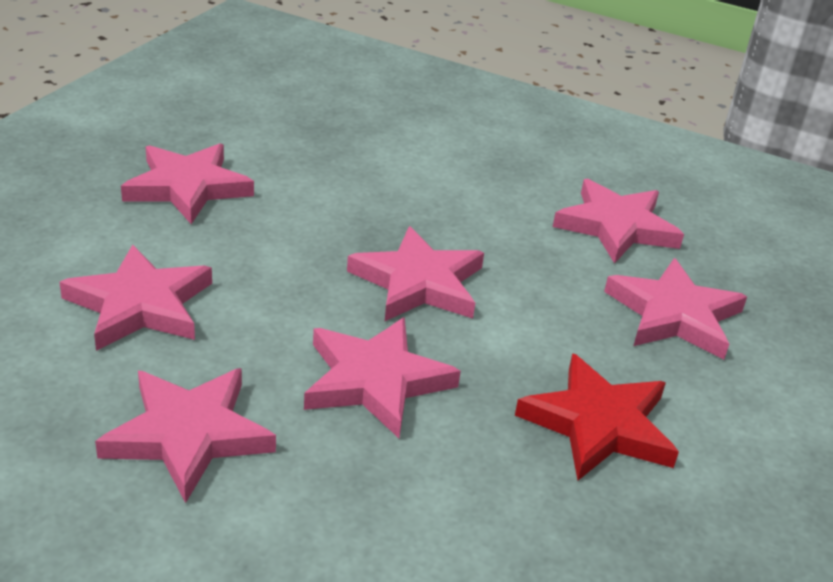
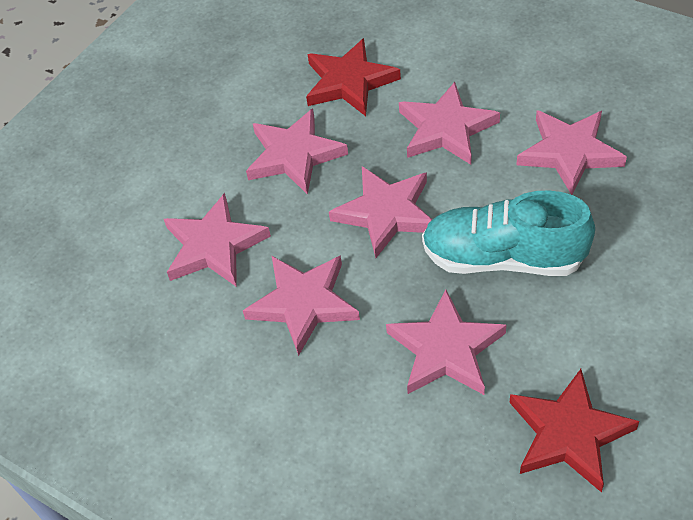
red star: [515,353,679,481] = 1 -> [306,38,401,116] [509,369,639,493] = 2
turquoise shoe: none = 0 -> [422,190,595,276] = 1

